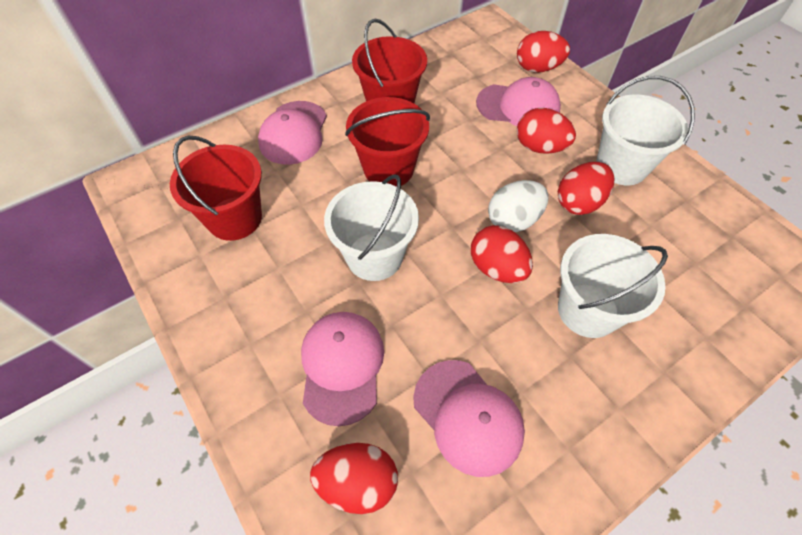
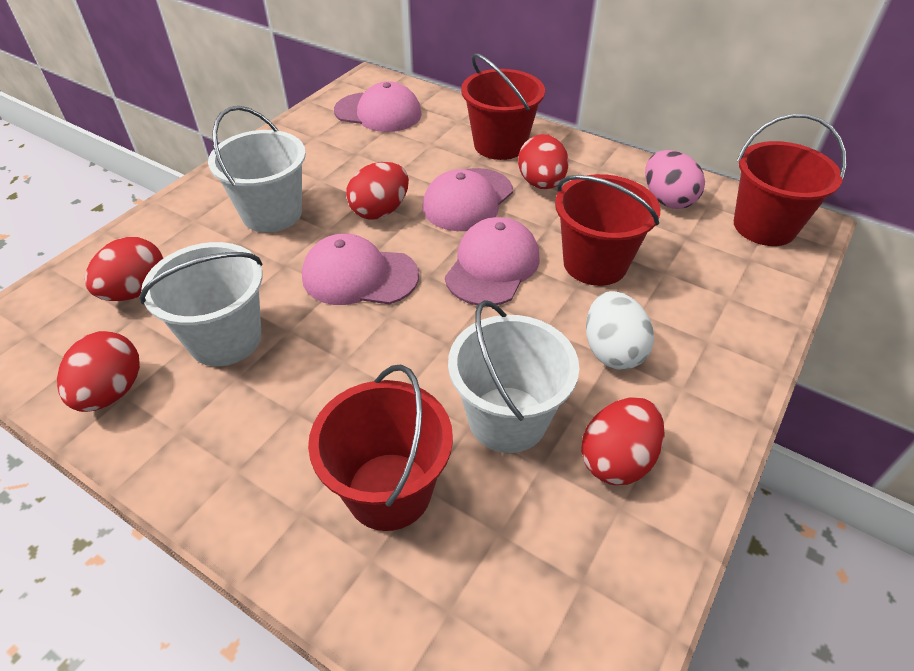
pink egg: none = 0 -> [645,150,705,209] = 1
red bucket: [170,136,262,241] [345,97,430,187] [352,19,427,103] = 3 -> [308,365,453,531] [461,53,545,160] [555,174,660,286] [734,114,847,246] = 4

